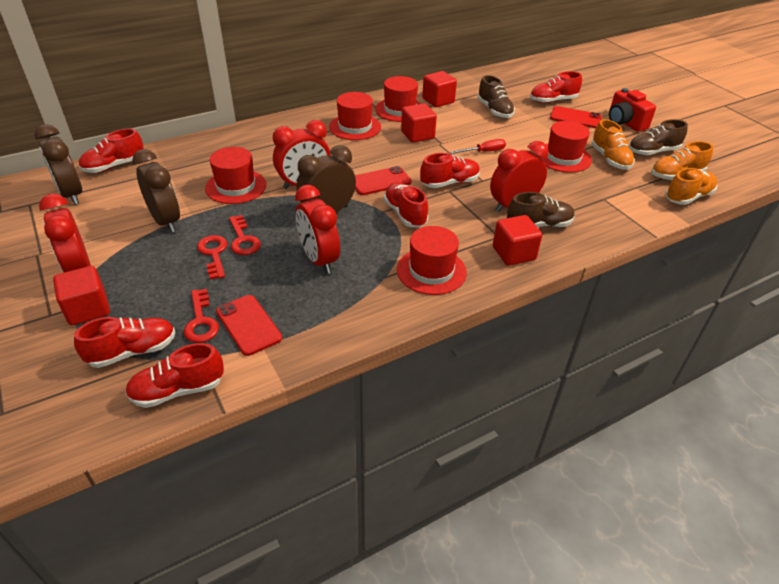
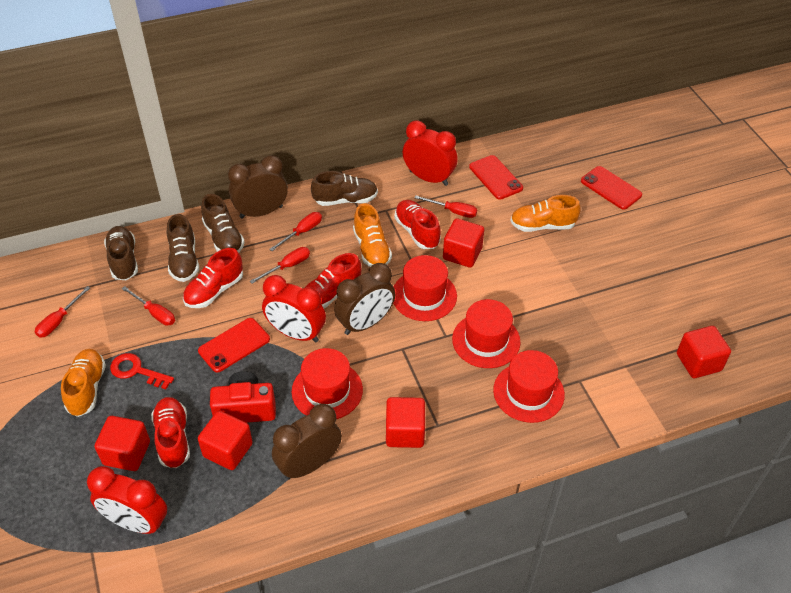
brown shoe: [477,75,515,118] [507,192,575,228] [628,119,688,156] = 3 -> [104,226,138,280] [167,214,199,282] [201,194,245,253] [311,171,378,206] = 4
red clock: [39,194,91,273] [273,120,331,189] [295,185,340,274] [490,141,549,212] = 4 -> [87,466,167,534] [262,275,326,343] [403,121,458,186] = 3
red cube: [53,266,110,326] [401,103,437,143] [422,71,457,107] [493,215,542,266] = 4 -> [94,416,150,471] [198,411,253,470] [386,397,425,448] [443,218,484,268] [677,326,731,378] = 5
red hat: [205,147,266,204] [329,92,381,140] [375,76,421,122] [397,226,467,295] [536,121,592,173] = 5 -> [292,348,363,419] [393,255,457,321] [452,299,520,368] [493,350,565,423] = 4
red key: [184,289,219,343] [197,235,227,279] [229,215,261,255] = 3 -> [110,353,174,389] = 1
red screwdriver: [451,139,506,154] = 1 -> [35,286,90,338] [122,286,175,326] [250,247,310,284] [269,212,322,251] [414,195,478,218] = 5
red shoe: [74,317,175,368] [79,129,144,173] [125,343,224,408] [383,182,428,227] [420,153,480,188] [530,71,582,103] = 6 -> [151,397,190,468] [183,248,243,308] [305,253,361,308] [394,200,441,249] = 4

